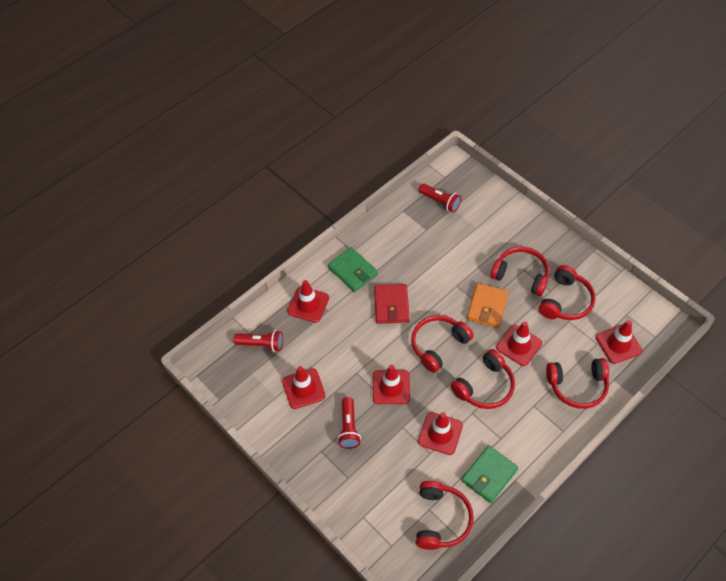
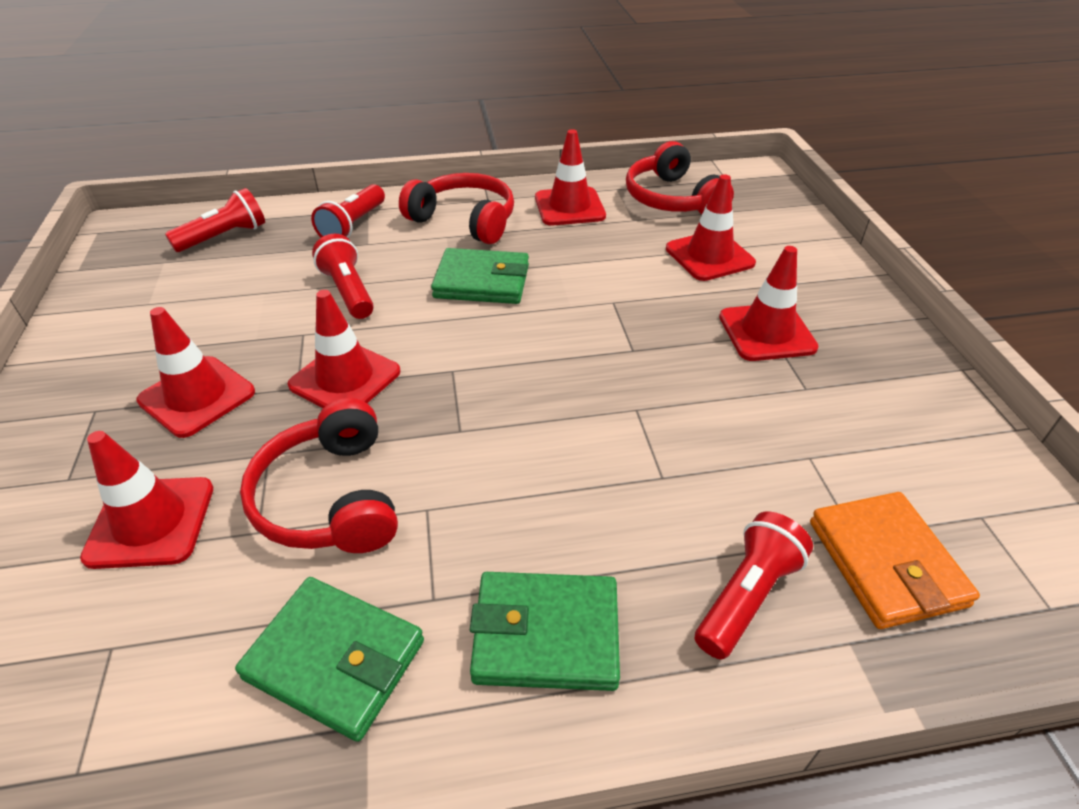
green wallet: [328,247,378,292] [461,445,518,503] = 2 -> [235,577,424,742] [431,248,529,304] [470,572,620,691] = 3
red flashlight: [234,330,283,352] [338,397,361,449] [418,183,461,213] = 3 -> [165,188,265,252] [311,184,385,238] [312,234,374,319] [695,511,813,659] = 4
red headphones: [411,315,474,373] [416,481,474,550] [451,349,515,409] [490,247,549,296] [539,265,596,320] [546,358,609,409] = 6 -> [240,398,398,553] [399,173,514,244] [626,141,734,215] = 3
red wallet: [374,284,410,324] = 1 -> none = 0

